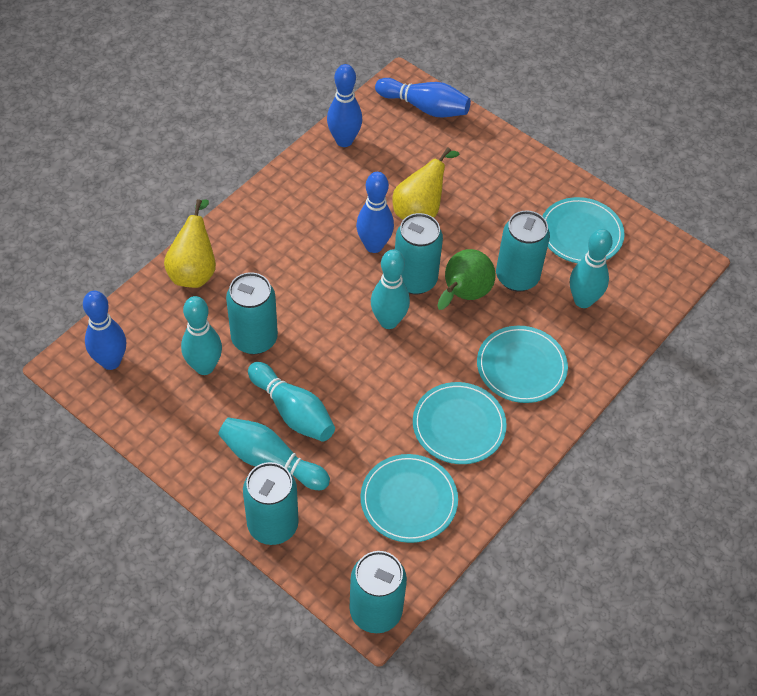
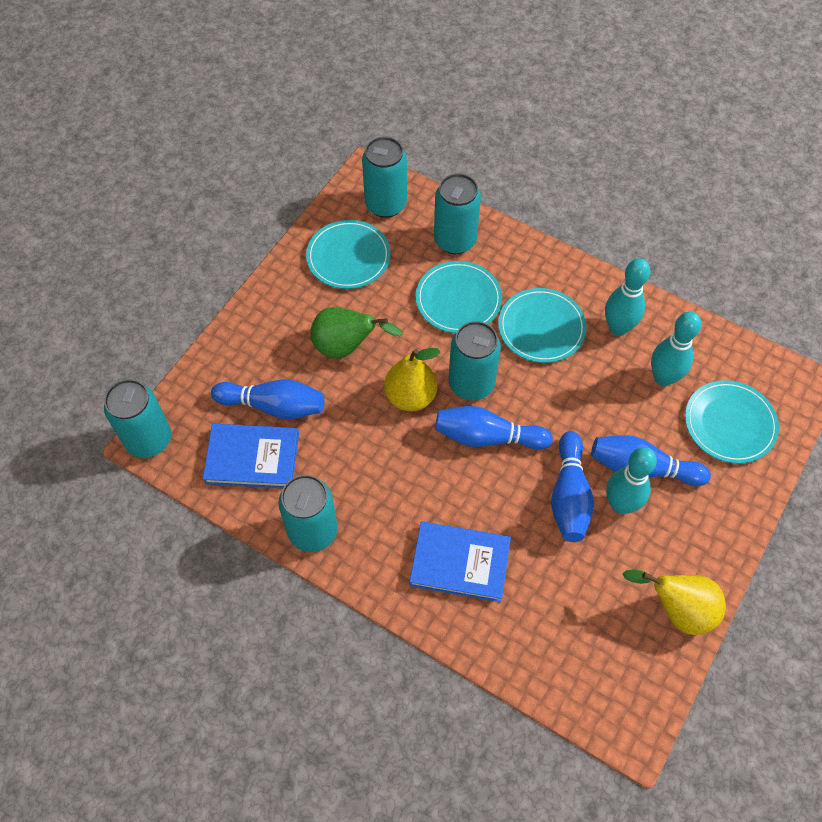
blue book: none = 0 -> [203,424,299,488] [409,521,511,602] = 2
turquoise bowling pin: [181,296,222,375] [218,417,330,490] [248,362,335,441] [371,249,410,329] [570,229,613,308] = 5 -> [605,258,650,336] [606,447,657,514] [651,312,701,386] = 3

